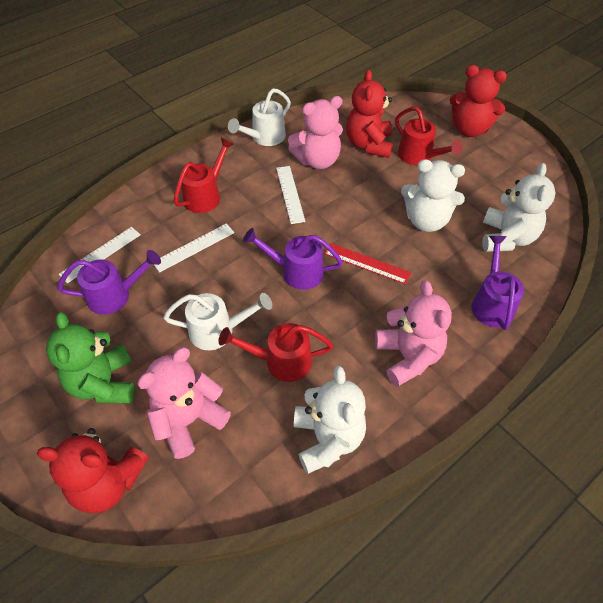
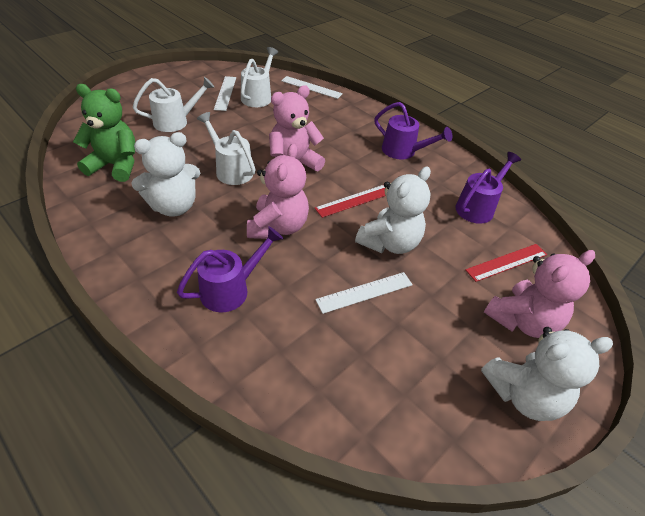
red ruler: [324,243,411,284] = 1 -> [315,185,385,218] [465,244,547,282] = 2
red teddy bear: [37,428,149,513] [346,69,393,158] [450,65,507,137] = 3 -> none = 0
red watering can: [174,138,234,213] [219,323,333,382] [395,107,463,165] = 3 -> none = 0
white watering can: [163,293,272,350] [228,88,291,146] = 2 -> [133,77,214,132] [197,112,256,185] [241,47,278,107] = 3

